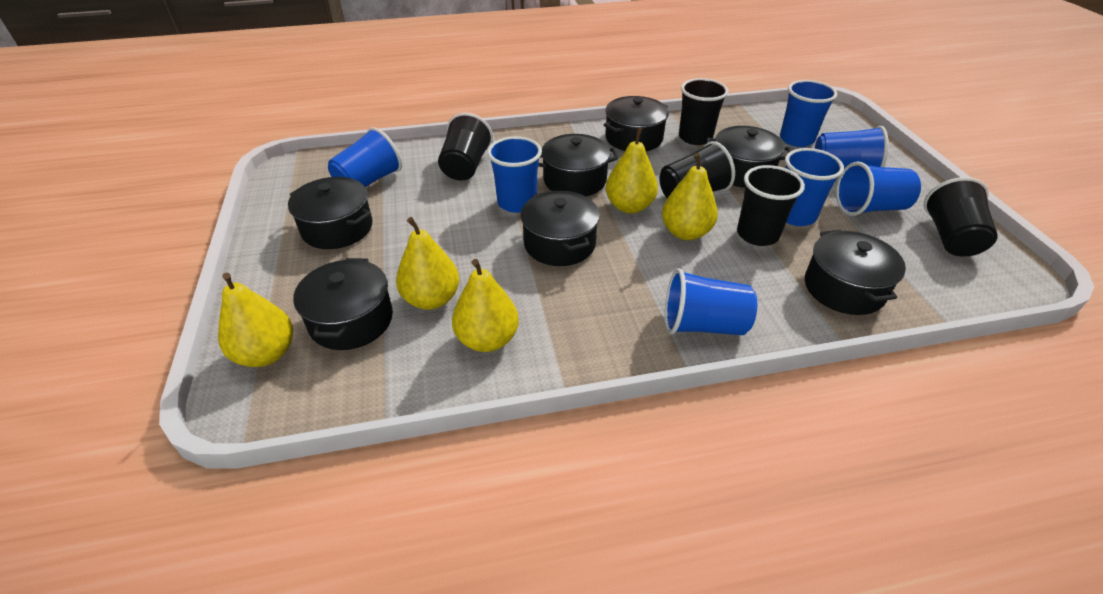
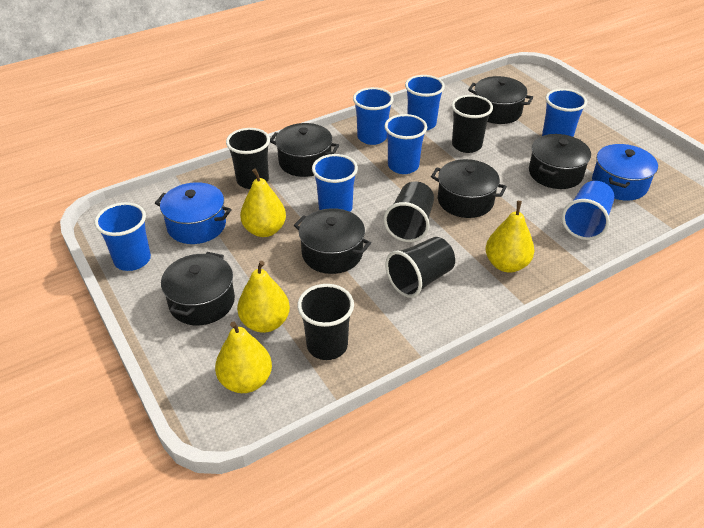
black pot: [288,177,373,249] [293,258,393,350] [521,191,600,266] [538,134,619,196] [604,96,669,151] [706,126,791,188] [805,230,906,315] = 7 -> [161,252,235,325] [270,123,339,177] [294,208,371,274] [431,159,507,218] [468,76,533,124] [529,134,591,189] = 6
blue pot: none = 0 -> [155,182,232,244] [592,144,658,200] = 2
yellow pear: [218,273,293,367] [396,217,459,310] [452,259,519,352] [606,127,658,213] [662,153,718,240] = 5 -> [215,321,272,393] [237,261,290,333] [240,168,286,237] [486,201,534,272] = 4

